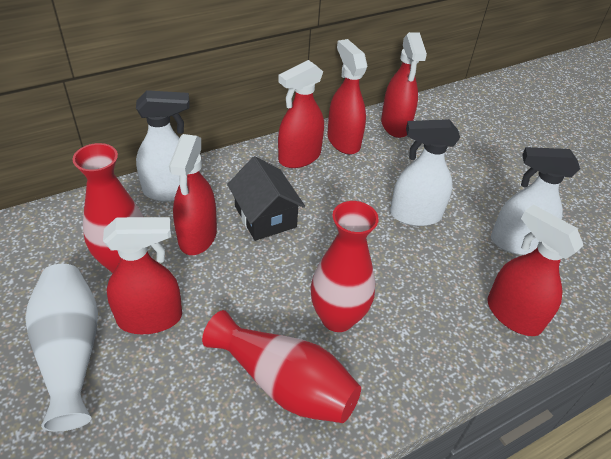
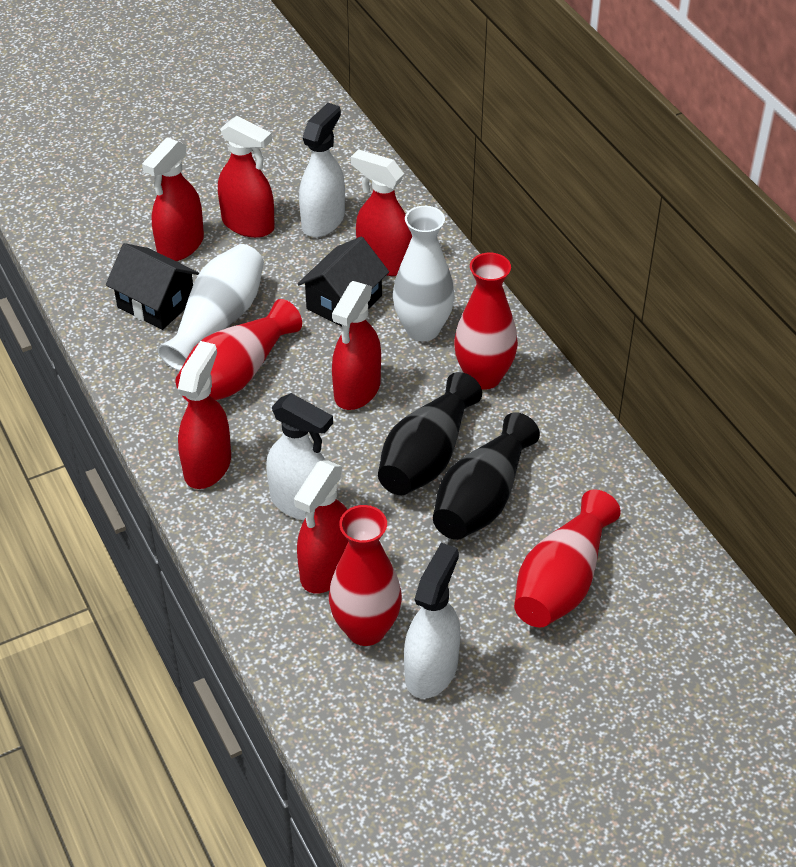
black house: [227,156,305,241] = 1 -> [106,243,199,330] [297,237,389,326] = 2
black vase: none = 0 -> [378,372,482,495] [433,412,540,540] = 2
red vase: [72,143,143,273] [202,310,361,423] [311,201,379,332] = 3 -> [176,299,302,402] [329,505,402,646] [454,253,518,390] [514,490,621,628] = 4
white vase: [25,264,98,432] = 1 -> [157,244,264,371] [393,206,455,341] = 2

